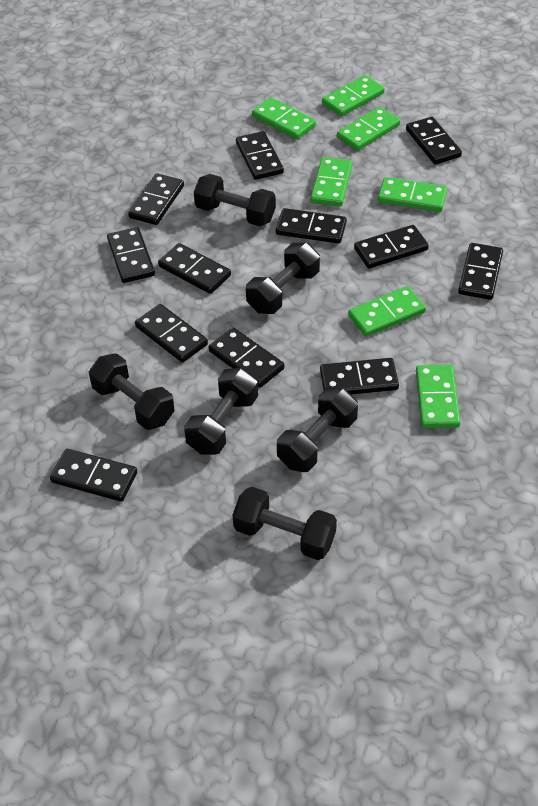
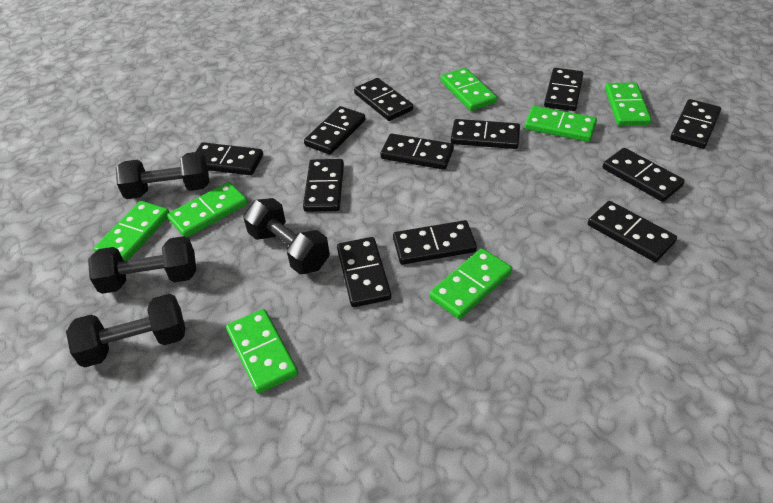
black dumbbell: [89,353,175,430] [184,368,258,455] [194,174,276,226] [232,487,337,560] [246,243,320,314] [277,387,358,472] = 6 -> [66,294,185,367] [88,236,196,294] [116,151,209,199] [243,198,330,274] = 4

